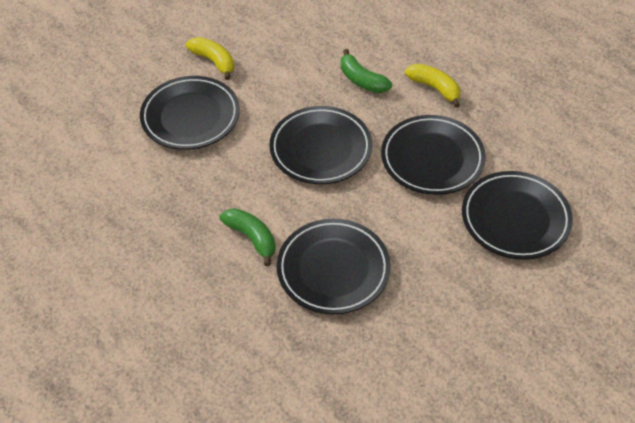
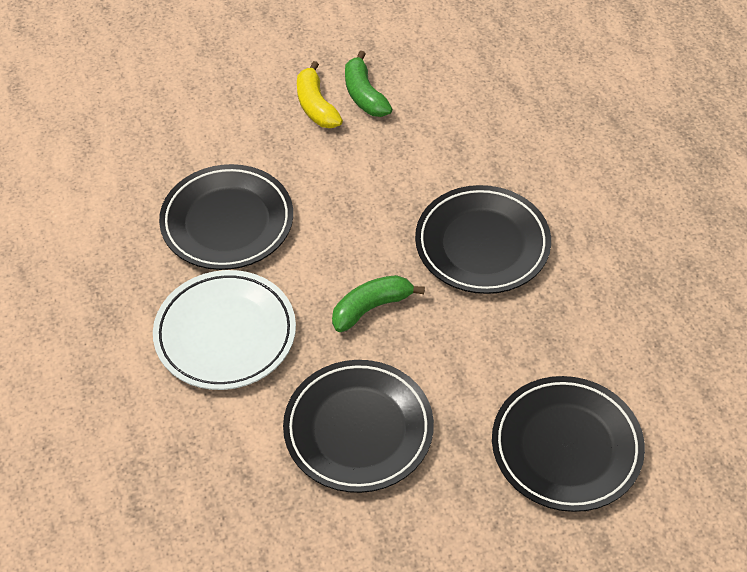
black plate: [140,76,240,150] [269,106,372,184] [277,219,391,314] [381,115,486,195] [462,171,573,260] = 5 -> [159,164,293,270] [283,360,434,493] [415,185,551,294] [492,376,645,512] = 4
white plate: none = 0 -> [153,270,296,390] = 1
yellow banana: [186,37,234,80] [405,64,461,108] = 2 -> [297,61,343,128] = 1

